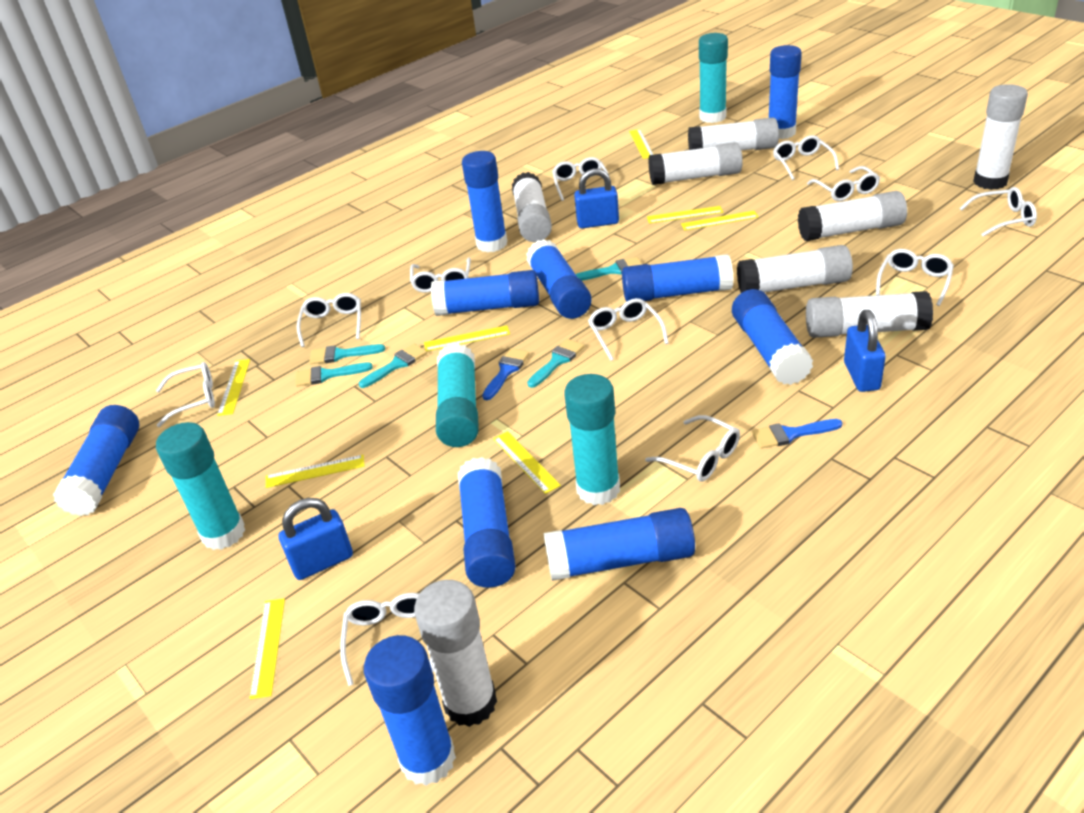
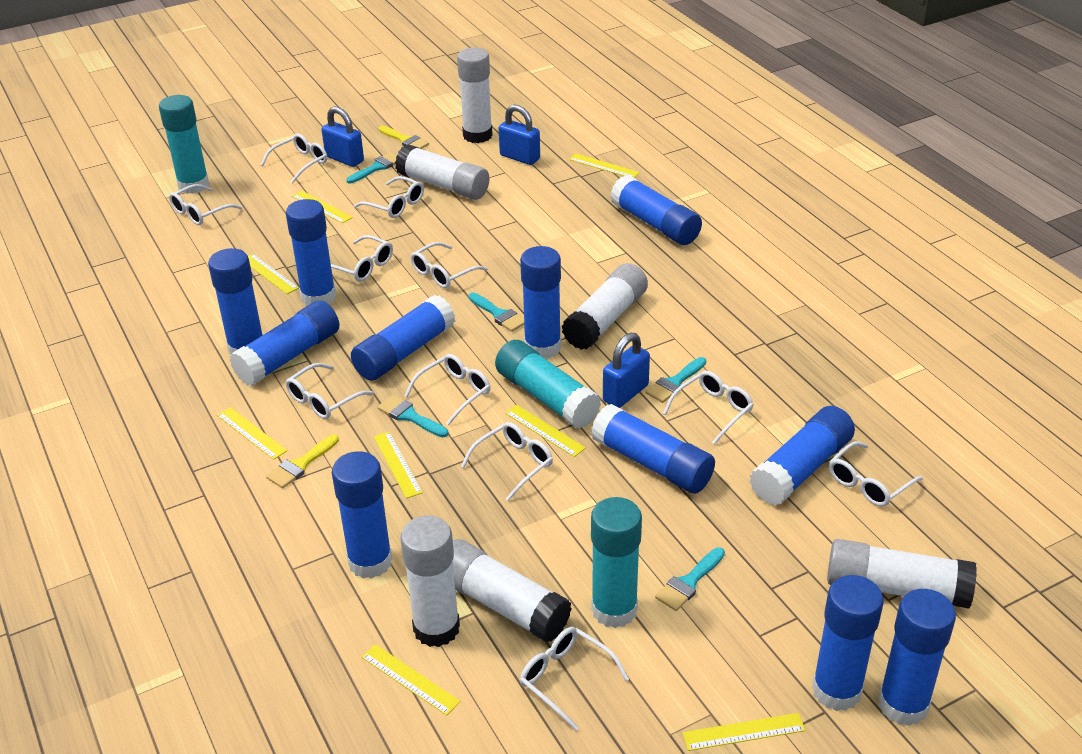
blue brush: [482,348,530,400] [752,419,842,449] = 2 -> none = 0
blue glue stick: [53,405,139,516] [364,635,456,786] [431,270,539,316] [458,457,516,588] [462,151,507,252] [526,239,592,319] [543,508,695,581] [622,254,734,302] [732,289,813,385] [769,45,802,139] = 10 -> [208,248,263,355] [230,300,339,386] [286,199,336,306] [332,451,392,579] [351,295,455,381] [520,246,561,358] [591,404,715,494] [610,175,702,245] [749,406,855,505] [812,575,883,711] [878,589,956,726] = 11
turquoise glue stick: [156,422,245,550] [436,343,479,447] [564,374,620,505] [699,33,728,123] = 4 -> [159,95,210,194] [495,340,601,429] [591,497,642,628] = 3
white glue stick: [414,580,497,727] [512,172,552,242] [648,142,743,185] [688,118,779,150] [737,245,853,293] [798,191,907,241] [806,291,933,338] [973,84,1028,190] = 8 -> [395,145,489,200] [400,516,460,647] [453,539,572,643] [457,48,493,143] [562,263,648,350] [827,539,977,609] = 6
yellow brush: none = 0 -> [266,435,339,488] [378,126,429,149] = 2

